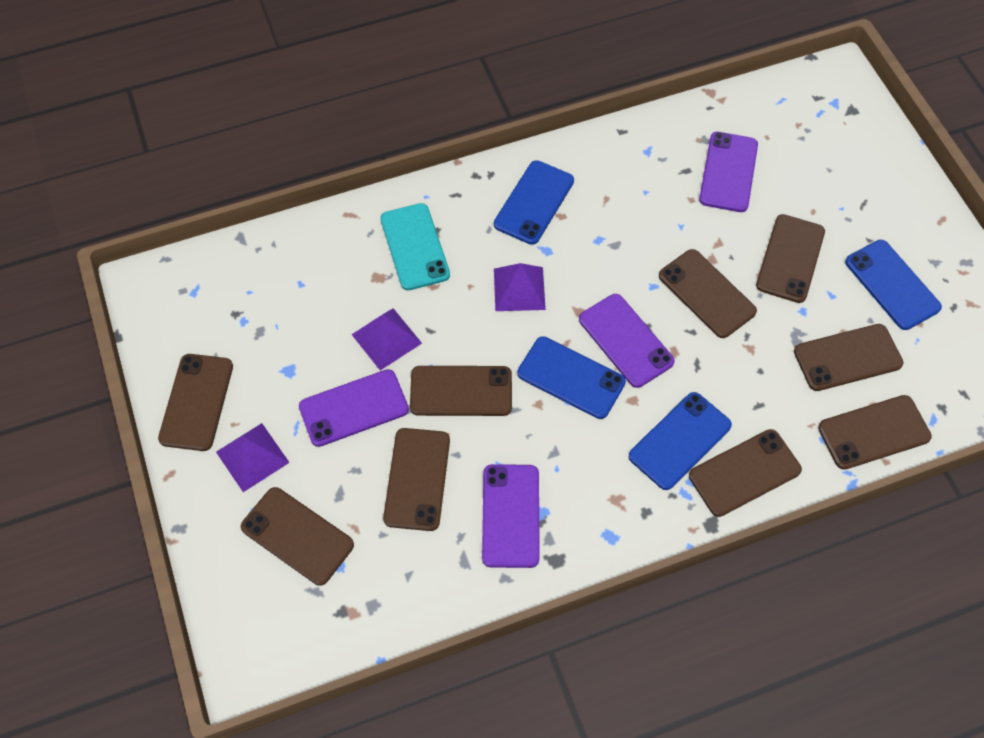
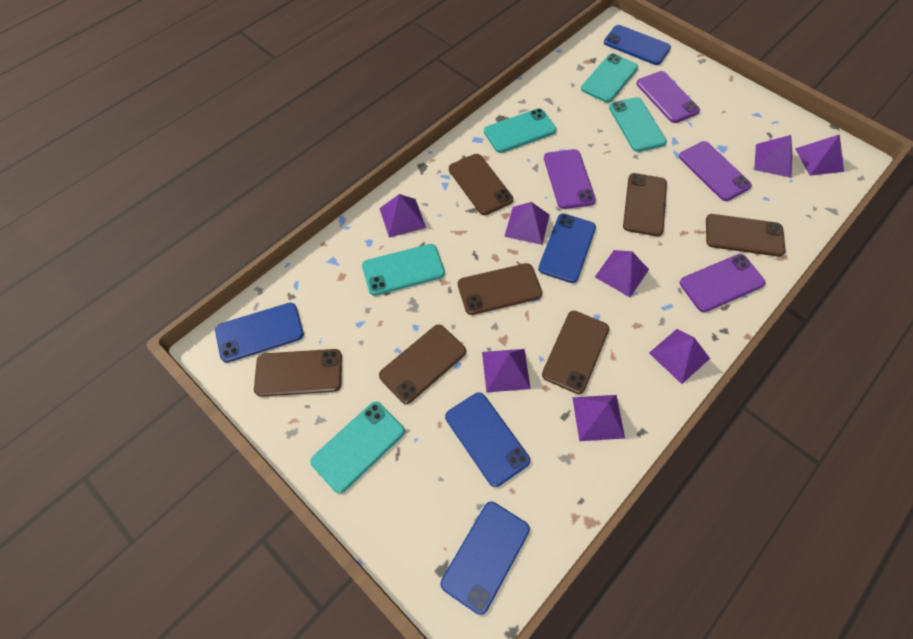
blue phone: [494,160,574,245] [517,336,626,419] [629,392,732,490] [845,240,942,330] = 4 -> [215,303,304,363] [441,502,530,615] [445,392,530,487] [538,213,596,283] [604,25,671,65] = 5
brown phone: [158,354,233,451] [241,487,354,586] [383,428,450,531] [410,366,512,416] [659,249,757,338] [689,429,802,517] [756,214,825,303] [794,324,903,391] [818,395,932,470] = 9 -> [254,349,342,397] [379,324,466,404] [449,154,513,215] [458,263,542,315] [542,311,609,394] [623,173,667,236] [706,214,786,257] = 7
purple pyramid: [216,423,290,492] [352,308,422,371] [494,263,546,311] = 3 -> [379,194,426,238] [482,349,531,392] [504,202,550,245] [572,395,625,441] [595,250,649,297] [649,329,710,384] [754,135,792,178] [795,134,844,176] = 8
turquoise phone: [380,203,450,291] = 1 -> [310,402,405,494] [362,244,445,296] [484,108,557,153] [581,53,638,103] [609,97,667,152] = 5

